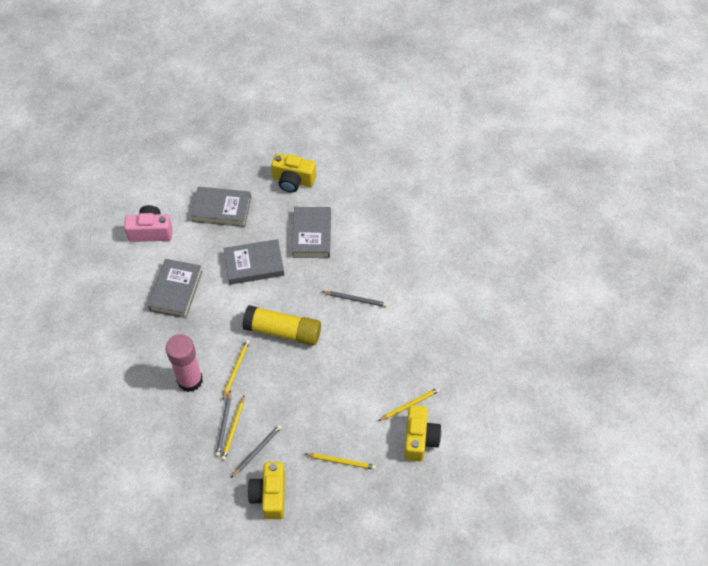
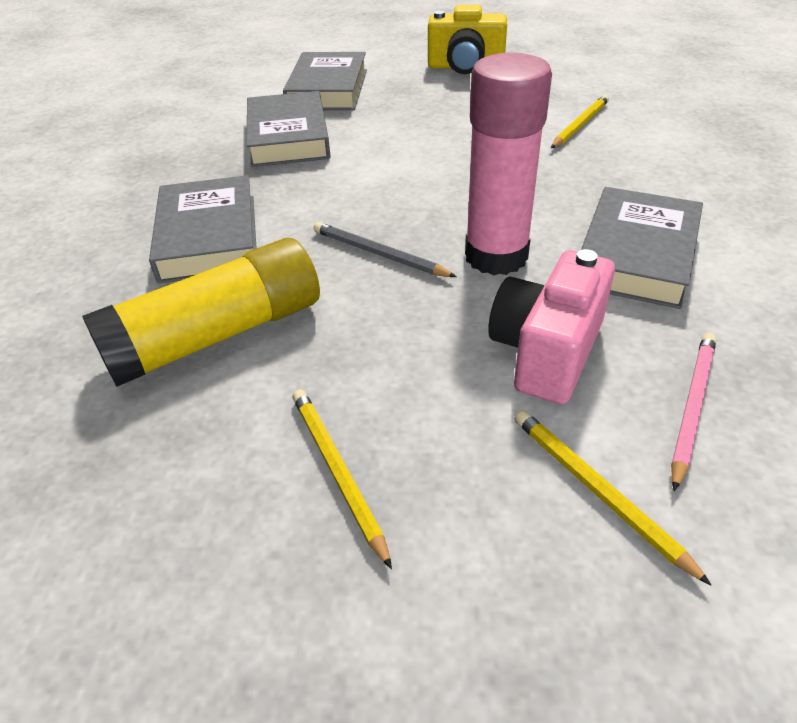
grey pencil: [215,390,231,457] [231,425,282,478] [322,291,387,307] = 3 -> [314,222,457,277] = 1
pink pencil: none = 0 -> [671,333,716,491] = 1
yellow camera: [248,462,285,519] [271,153,316,193] [404,405,441,461] = 3 -> [428,5,507,74] = 1
yellow pencil: [221,396,244,461] [222,340,250,400] [305,453,376,470] [378,387,440,421] = 4 -> [293,389,392,569] [514,410,711,585] [551,95,609,148] = 3

